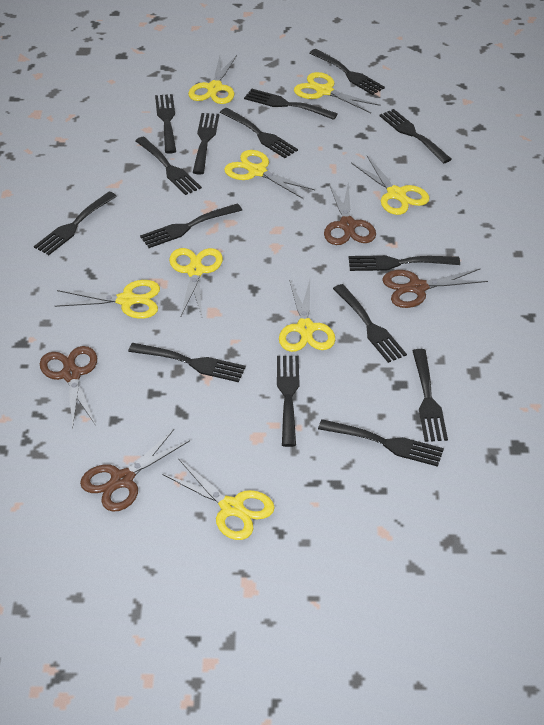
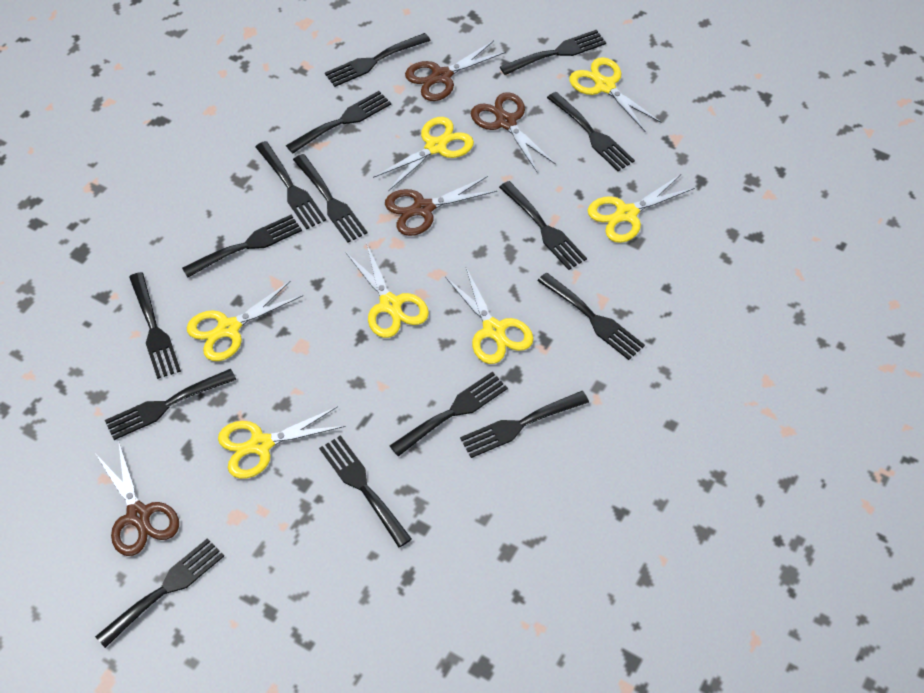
yellow scissors: [55,280,160,319] [162,458,275,540] [169,248,223,316] [188,55,237,104] [224,150,315,199] [279,279,335,352] [294,72,381,113] [351,156,429,215] = 8 -> [187,281,303,361] [218,406,346,479] [345,242,429,338] [373,117,474,191] [445,268,534,364] [569,57,661,131] [588,174,695,243] = 7

